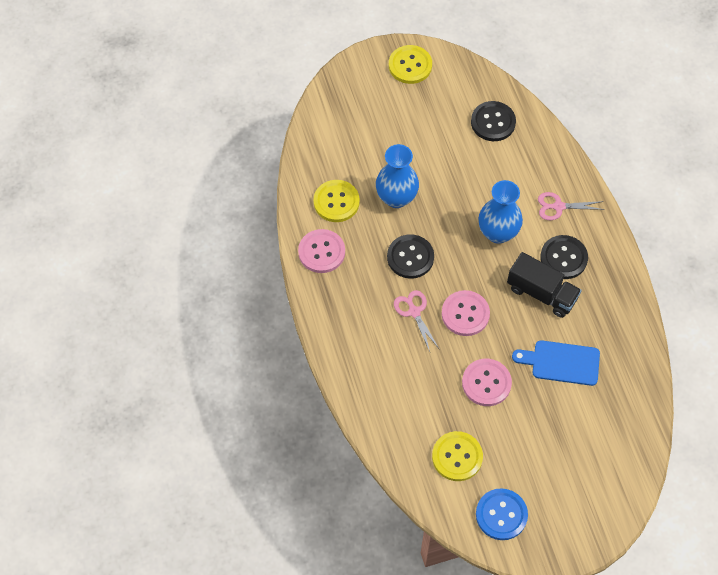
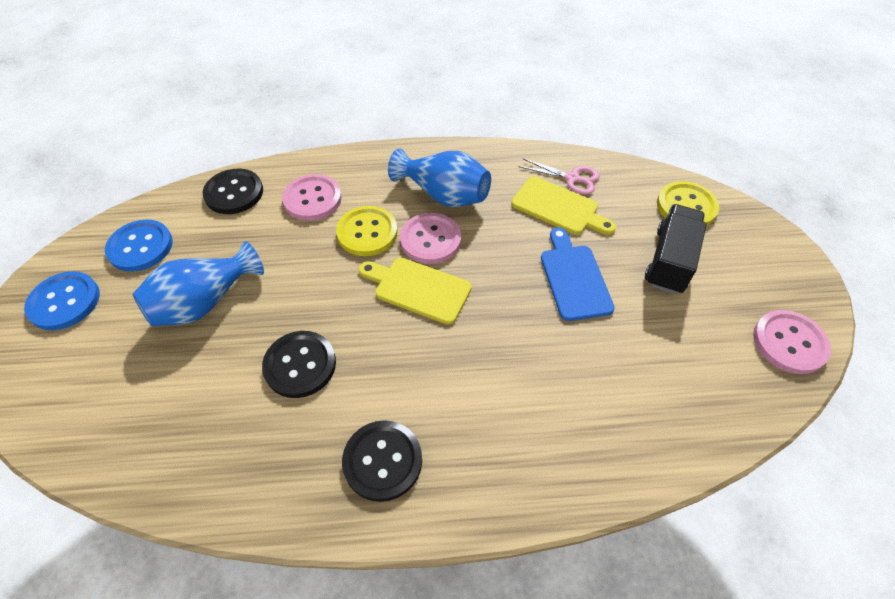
blue button: [476,488,528,540] = 1 -> [24,271,100,330] [105,219,173,272] = 2
pink scissors: [394,290,439,351] [538,192,605,220] = 2 -> [518,158,600,195] = 1
yellow button: [313,180,360,222] [389,45,432,84] [432,431,483,481] = 3 -> [336,206,398,256] [657,181,719,226] = 2
yellow cutting board: none = 0 -> [359,258,472,325] [511,176,616,235] = 2

